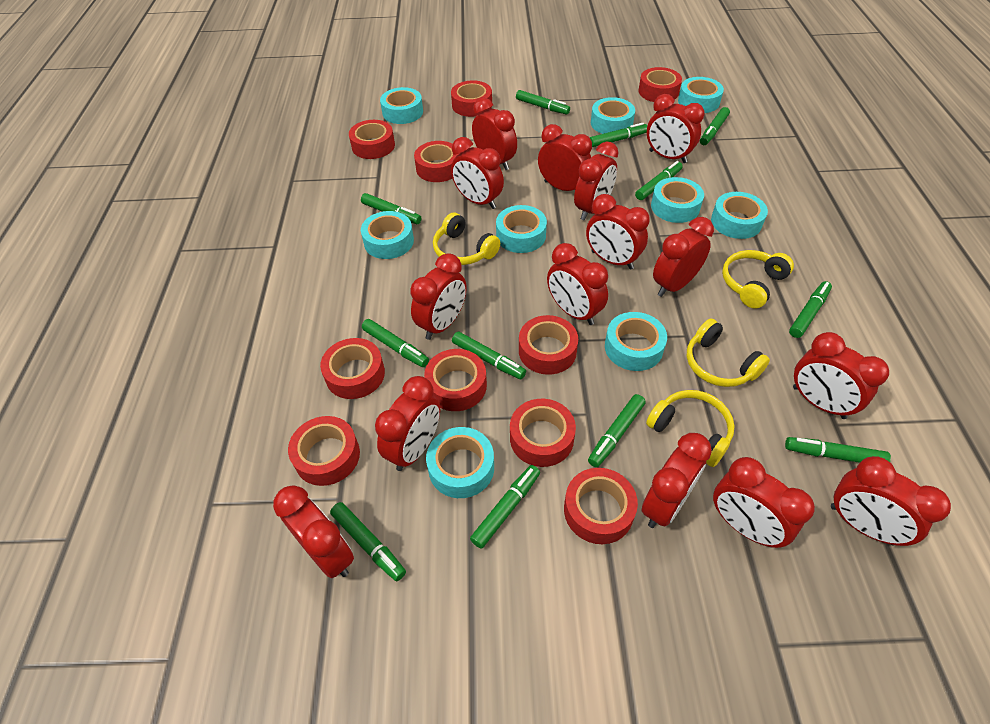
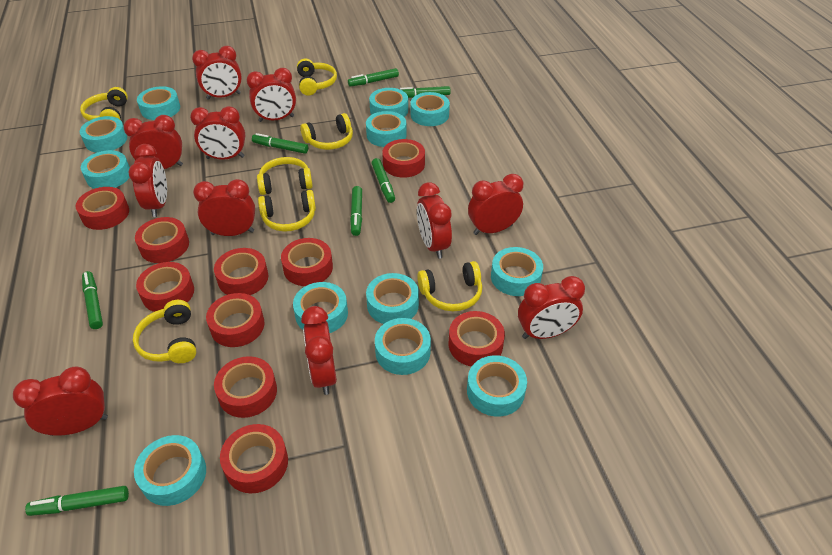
green marker: [330,502,406,581] [361,193,421,224] [362,319,429,367] [452,332,526,379] [470,465,540,549] [516,90,570,115] [588,394,646,467] [590,123,647,147] [635,161,683,200] [700,107,730,145] [785,437,891,463] [789,281,832,338] = 12 -> [25,486,129,516] [82,271,103,329] [252,133,308,154] [348,68,399,87] [350,186,362,236] [371,158,395,203] [400,86,451,98] = 7
red clock: [273,485,354,578] [375,376,440,471] [410,253,467,340] [451,137,504,209] [472,98,517,170] [538,124,592,191] [547,243,608,325] [574,142,619,220] [586,194,650,270] [641,433,712,528] [647,94,705,163] [653,217,714,297] [713,457,815,548] [793,332,889,419] [831,456,951,546] = 15 -> [13,366,108,436] [124,115,183,169] [128,144,167,217] [190,106,245,160] [192,46,242,100] [193,179,255,236] [247,68,296,122] [301,306,337,395] [417,182,452,259] [468,174,523,235] [518,276,585,339] = 11
turquoise tape: [361,211,414,259] [380,87,423,124] [426,427,494,498] [496,205,547,253] [591,97,635,134] [605,312,667,371] [651,177,704,223] [678,77,724,113] [711,192,768,239] = 9 -> [80,116,127,152] [81,150,130,189] [134,435,206,506] [137,86,180,120] [293,282,348,333] [366,111,407,147] [366,273,419,324] [369,88,408,117] [375,318,431,375] [410,92,450,126] [467,355,527,417] [491,247,543,296] = 12
yellow headphones: [433,212,500,265] [646,390,735,467] [687,319,770,387] [722,250,794,309] = 4 -> [80,87,128,121] [133,300,196,363] [257,157,313,195] [258,190,316,232] [297,58,337,96] [300,113,353,150] [417,261,482,311] = 7

